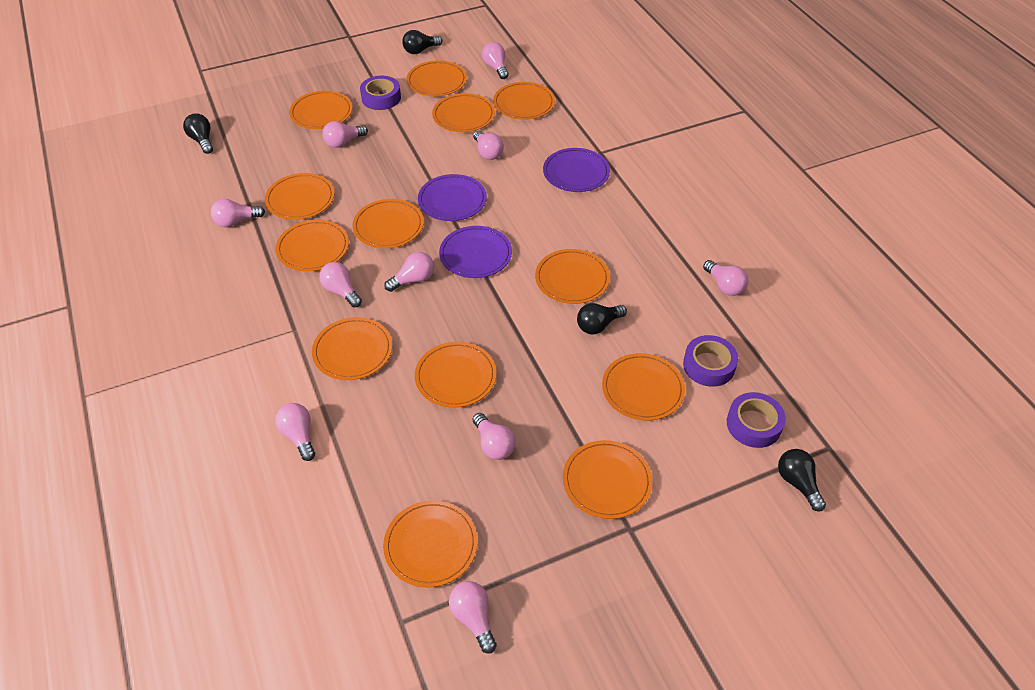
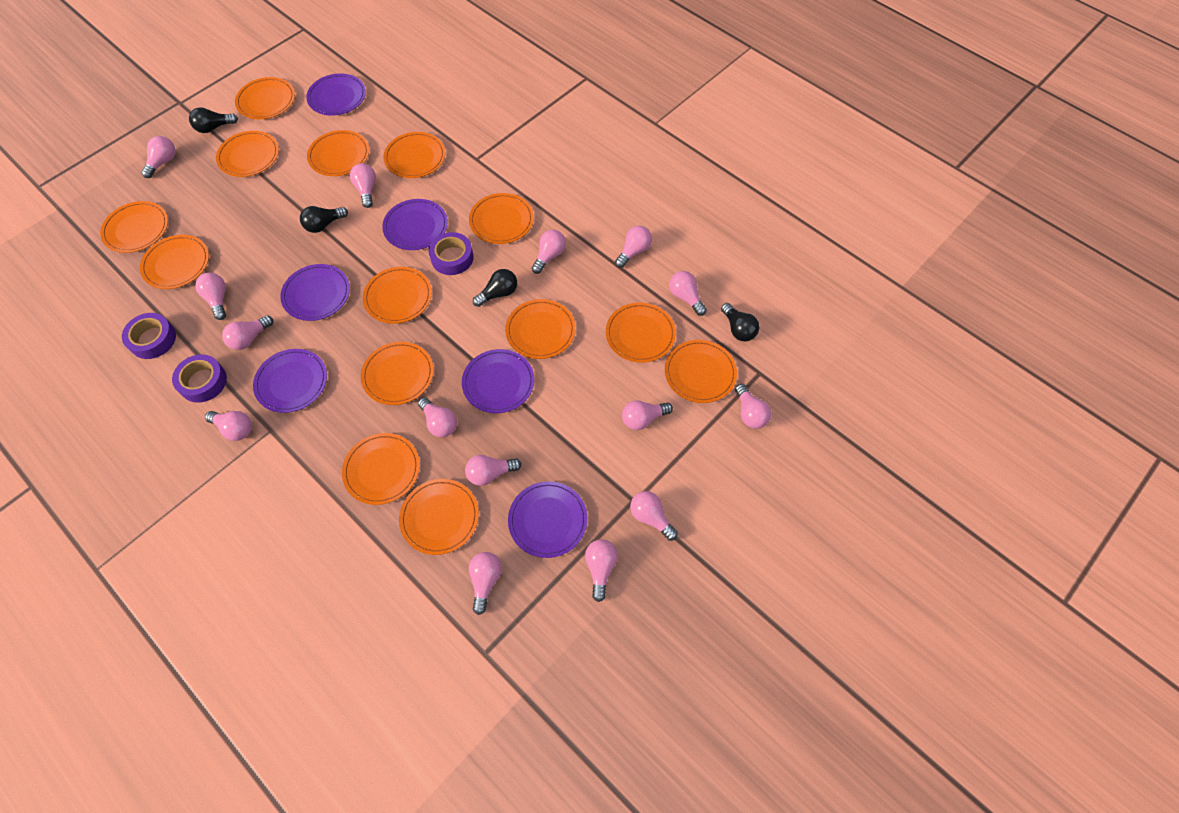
orange plate: [265,173,334,220] [276,220,349,272] [289,91,352,129] [312,317,392,380] [353,199,424,248] [383,500,478,588] [406,60,467,97] [415,342,496,408] [432,93,495,132] [493,82,555,120] [535,249,610,304] [563,440,652,519] [602,353,685,421] = 13 -> [100,201,168,253] [140,235,209,289] [216,131,279,177] [235,77,295,119] [307,130,369,176] [342,433,420,505] [361,342,434,405] [363,267,432,324] [384,132,445,178] [399,479,479,555] [469,193,534,244] [505,299,575,359] [606,302,676,363] [665,340,737,403] = 14
pink light bulb: [211,199,265,227] [275,403,315,461] [319,262,362,308] [322,121,368,148] [384,252,434,292] [449,581,497,653] [473,130,504,160] [473,413,516,460] [482,42,509,79] [703,260,749,296] = 10 -> [141,136,175,178] [195,273,226,320] [205,411,252,441] [222,315,273,350] [350,163,376,208] [418,397,457,437] [465,455,522,486] [469,552,502,615] [532,230,566,274] [585,539,618,602] [615,226,652,268] [622,401,673,430] [630,491,678,541] [669,271,707,316] [735,384,771,429] = 15
purple plate: [418,174,487,221] [439,226,512,278] [543,148,610,192] = 3 -> [253,349,327,413] [280,264,350,321] [306,73,366,116] [382,199,448,250] [462,349,534,413] [508,481,587,558] = 6

